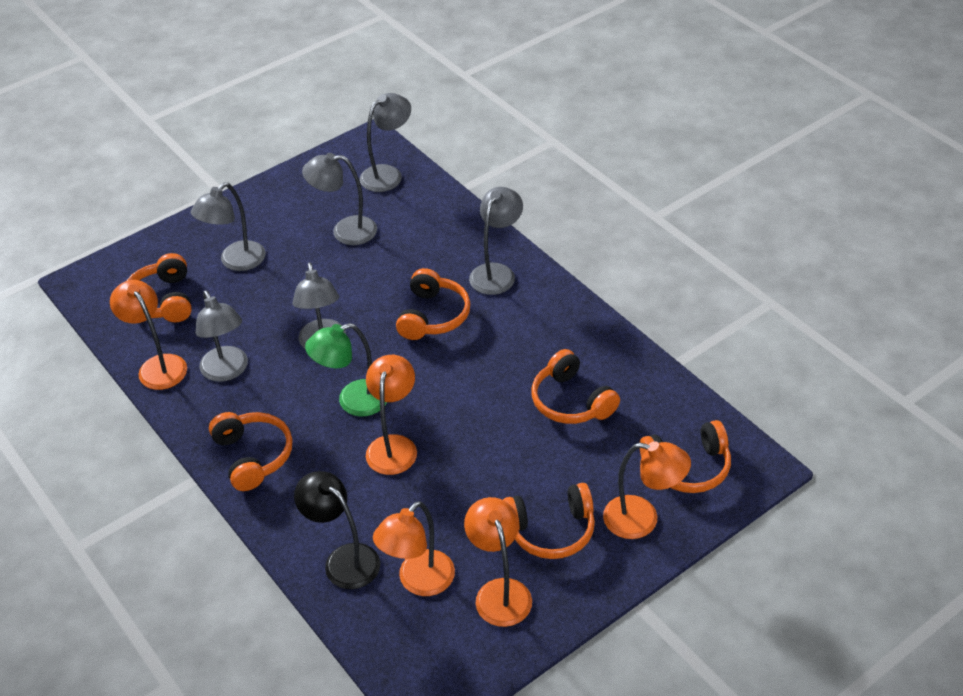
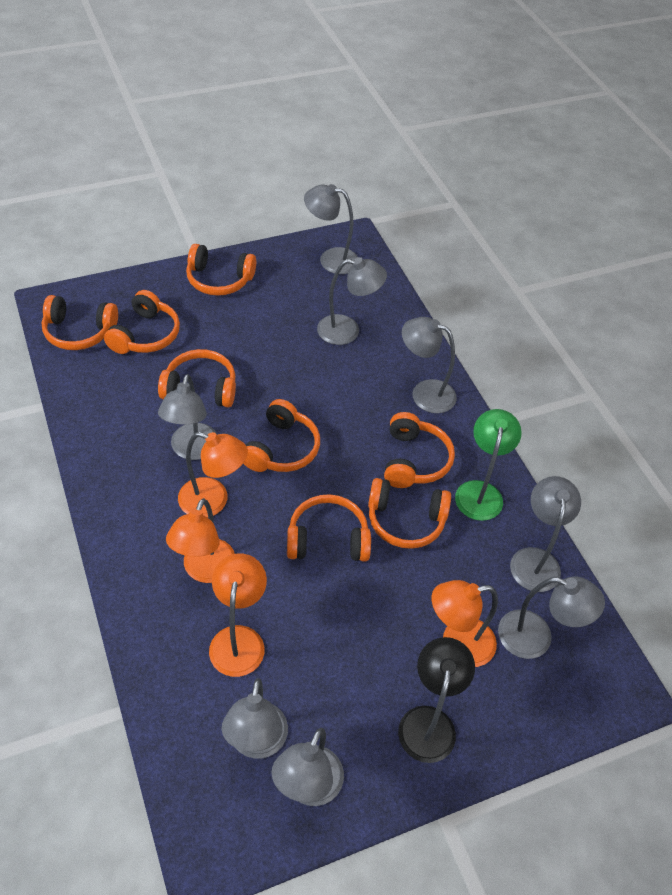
grey lamp: [191,183,266,271] [196,291,248,382] [293,262,346,349] [302,153,377,245] [360,93,411,192] [469,187,523,295] = 6 -> [158,374,217,460] [222,678,288,759] [271,728,344,806] [304,184,358,274] [317,257,387,345] [402,317,457,413] [498,577,605,659] [510,476,581,592] = 8
orange headphones: [127,253,192,322] [209,412,292,491] [396,268,470,340] [503,483,595,559] [532,349,620,424] [640,420,731,493] = 6 -> [41,295,118,350] [104,290,180,354] [158,349,236,407] [186,244,256,296] [243,399,320,472] [287,494,371,562] [368,478,451,549] [384,412,455,488] = 8
orange lamp: [110,280,187,390] [366,355,417,475] [373,501,455,596] [464,497,532,627] [603,441,691,539] = 5 -> [166,498,235,583] [178,432,248,517] [209,553,267,677] [432,580,498,667] = 4

